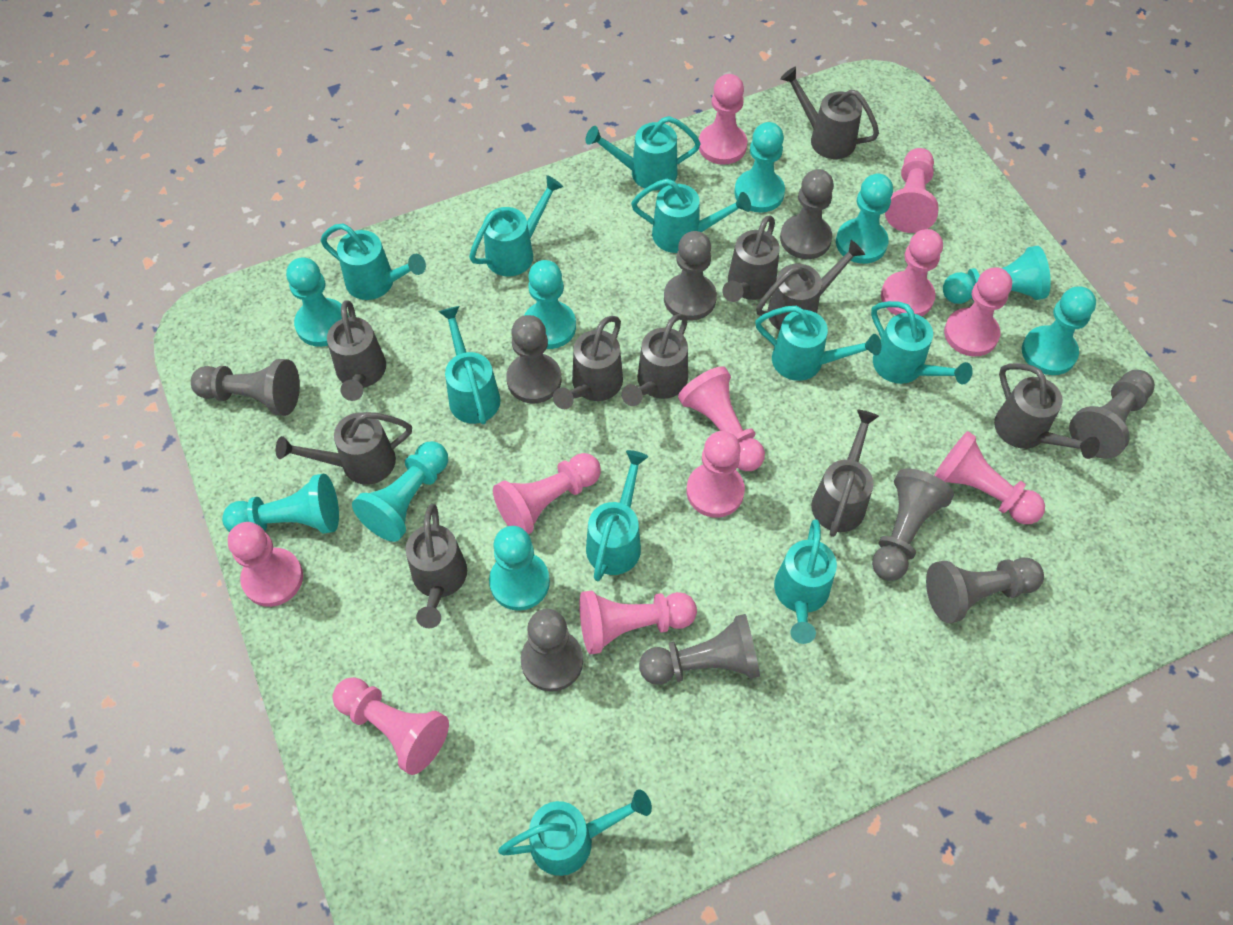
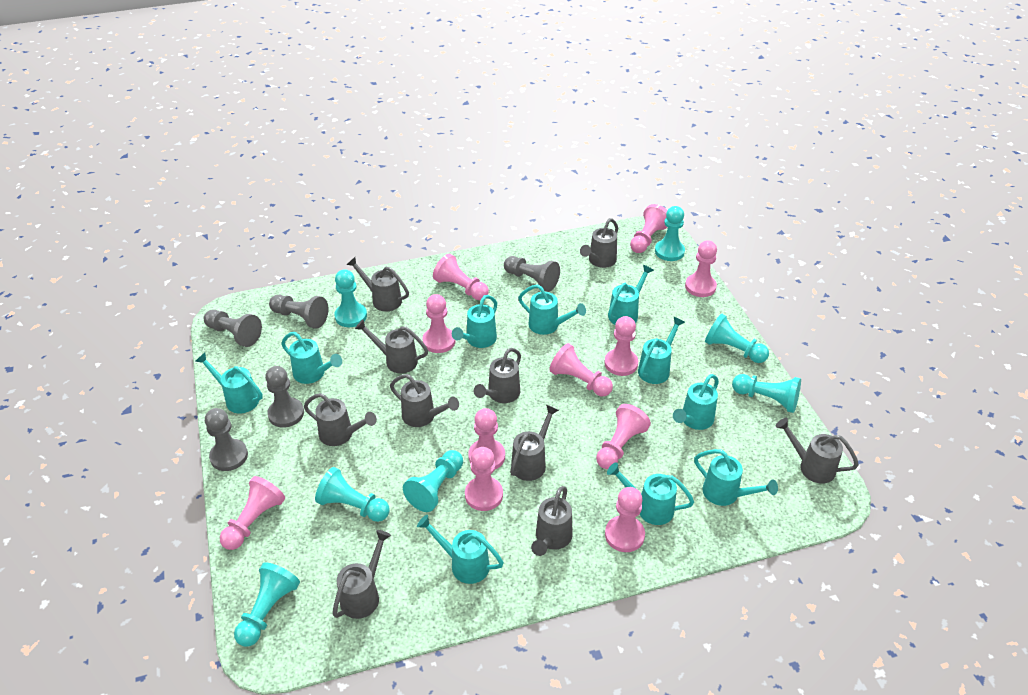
grey pawn: [191,359,300,416] [506,315,562,404] [521,609,583,692] [639,614,760,685] [664,231,717,320] [780,169,834,259] [872,469,954,581] [926,558,1044,623] [1069,370,1155,459] = 9 -> [204,309,262,347] [205,408,248,471] [265,366,304,428] [269,295,329,329] [504,256,560,292] = 5
turquoise pawn: [222,474,339,534] [286,257,349,347] [352,441,448,542] [489,526,550,611] [524,260,576,349] [734,122,785,213] [836,174,893,264] [943,246,1051,304] [1022,287,1096,375] = 9 -> [234,562,300,647] [315,467,390,522] [335,269,367,327] [403,450,463,512] [655,206,685,261] [705,314,769,363] [732,374,801,413] = 7

